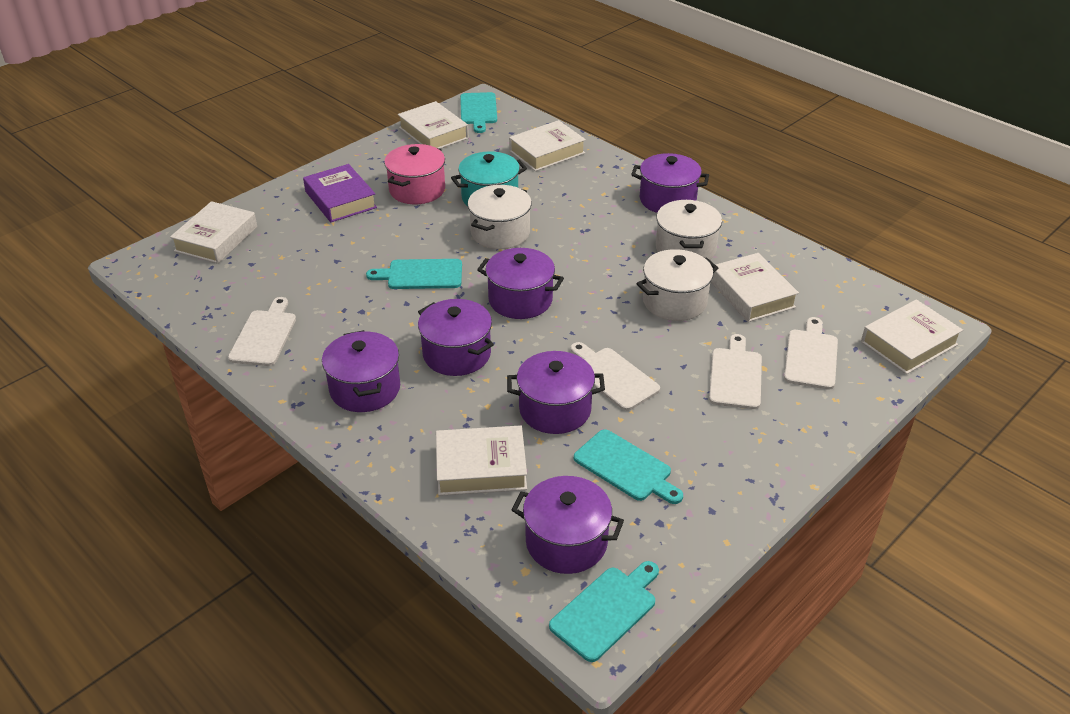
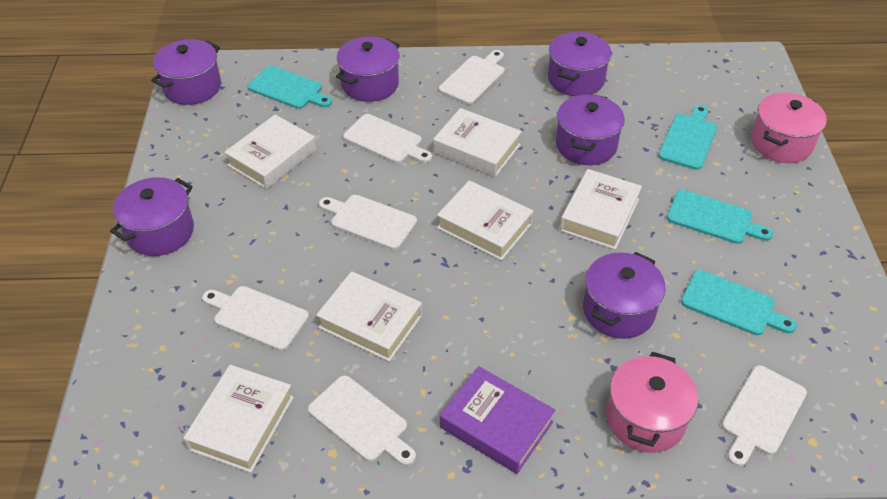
pink pot: [384,144,445,204] = 1 -> [606,352,698,453] [751,93,827,163] = 2
turquoise pot: [451,151,527,207] = 1 -> none = 0
white cutting board: [228,297,296,366] [570,342,660,411] [709,334,762,409] [784,317,838,390] = 4 -> [202,286,309,351] [308,375,416,466] [319,195,417,250] [343,114,432,163] [439,50,505,105] [722,365,807,467] = 6
white pot: [467,185,532,249] [636,249,718,321] [656,200,722,260] = 3 -> none = 0

